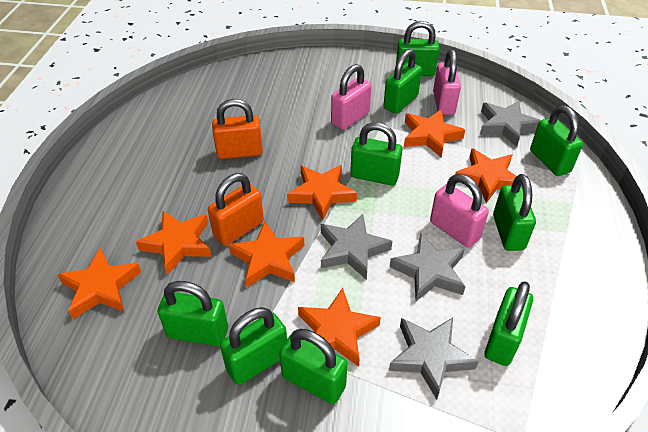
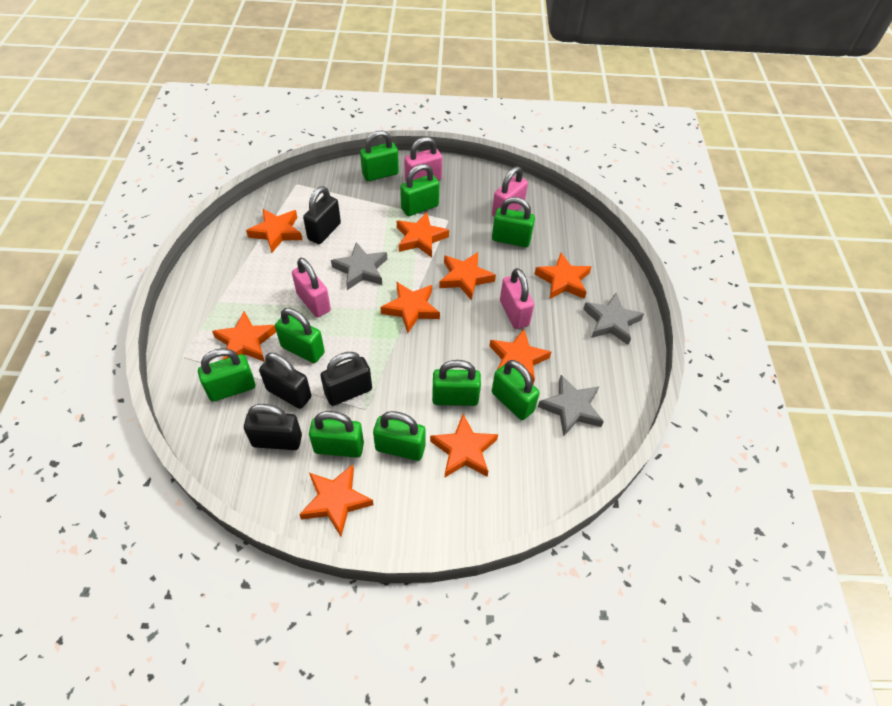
black padlock: none = 0 -> [244,404,302,450] [259,353,312,409] [303,186,341,244] [320,352,372,406] = 4
grey star: [321,214,392,280] [389,318,479,399] [390,233,465,301] [480,100,541,147] = 4 -> [331,242,387,290] [538,375,604,437] [583,293,644,345] = 3
orange padlock: [208,173,264,246] [212,99,263,159] = 2 -> none = 0
orange star: [58,248,141,319] [136,211,212,275] [229,221,304,287] [287,165,357,221] [298,288,381,367] [404,109,465,157] [455,148,516,203] = 7 -> [212,311,276,362] [246,209,303,253] [299,464,374,536] [381,282,440,333] [397,213,449,257] [430,414,498,477] [439,252,496,301] [489,329,551,384] [535,253,591,299] = 9
pink padlock: [331,64,372,130] [430,174,489,248] [433,49,461,115] = 3 -> [292,258,331,317] [404,137,442,182] [492,166,528,217] [500,268,534,329] = 4

